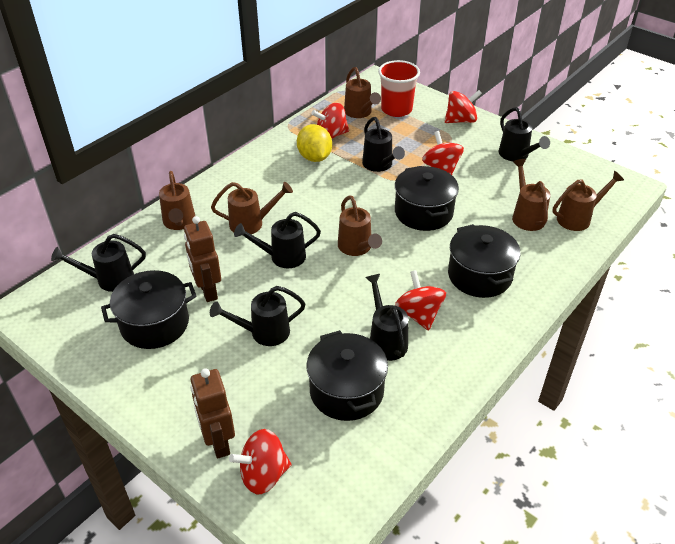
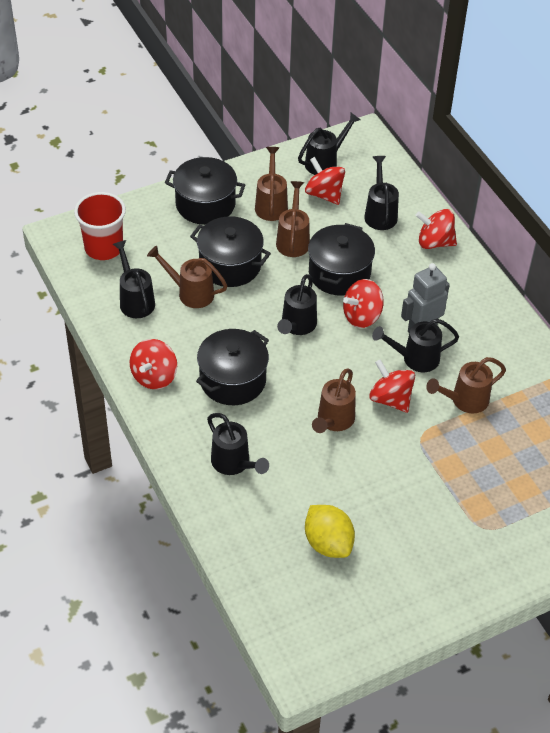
brown robot: [184,216,221,302] [190,368,235,459] = 2 -> none = 0
brown watering can: [159,171,195,230] [211,182,293,234] [338,195,382,256] [344,67,381,118] [512,159,551,231] [553,171,624,231] = 6 -> [147,246,227,308] [255,147,288,221] [276,181,310,257] [312,369,356,433] [426,357,506,414] = 5
grey robot: none = 0 -> [401,263,450,333] = 1

